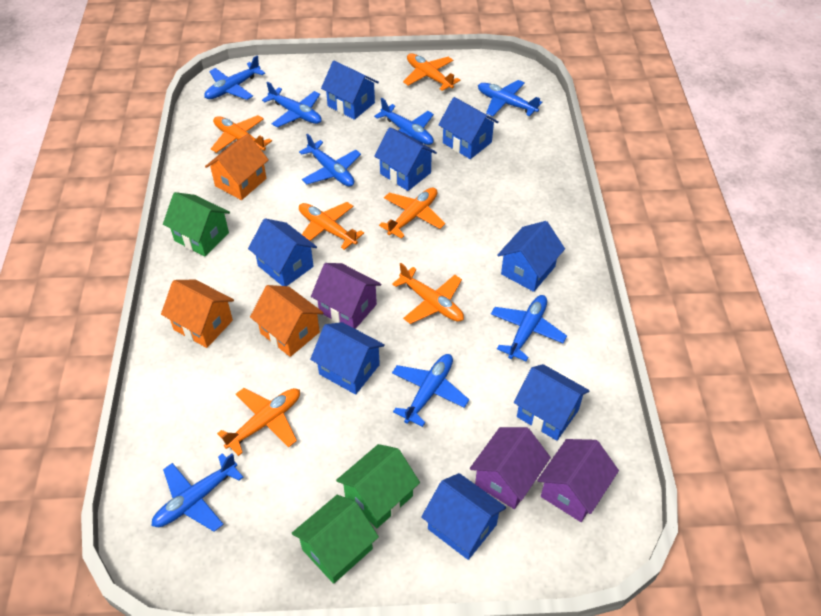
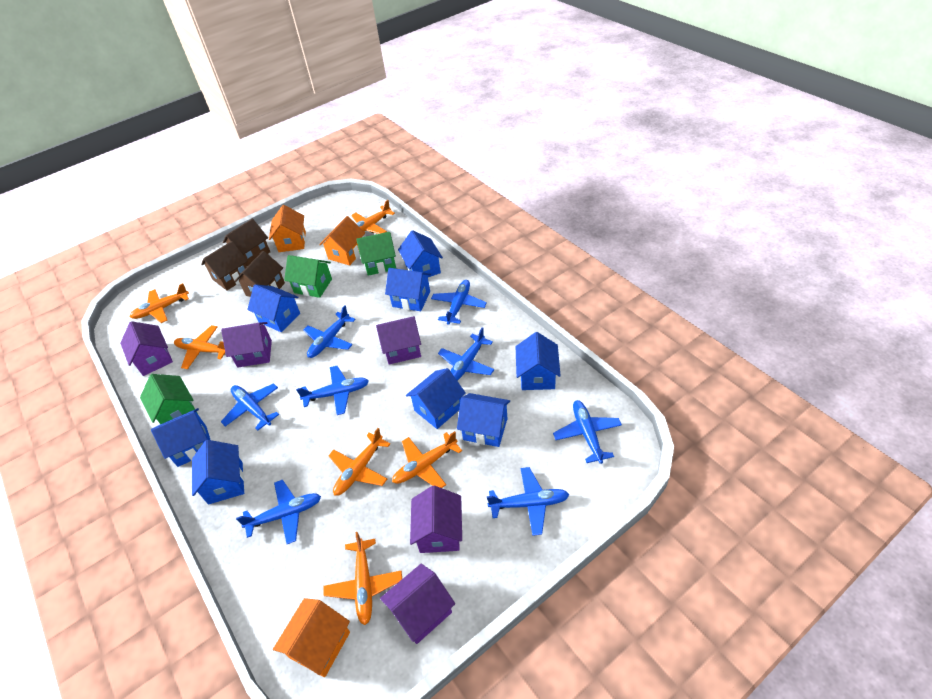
brown house: none = 0 -> [201,241,248,291] [223,219,270,266] [234,251,285,297] = 3
purple house: [311,263,381,329] [470,427,551,509] [537,439,619,522] = 3 -> [120,321,173,376] [221,322,272,368] [376,316,421,364] [380,563,455,644] [410,485,462,553] = 5

